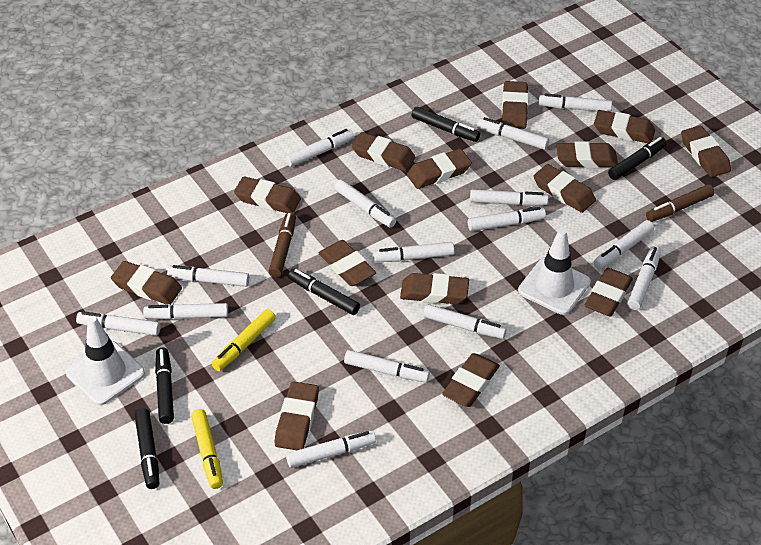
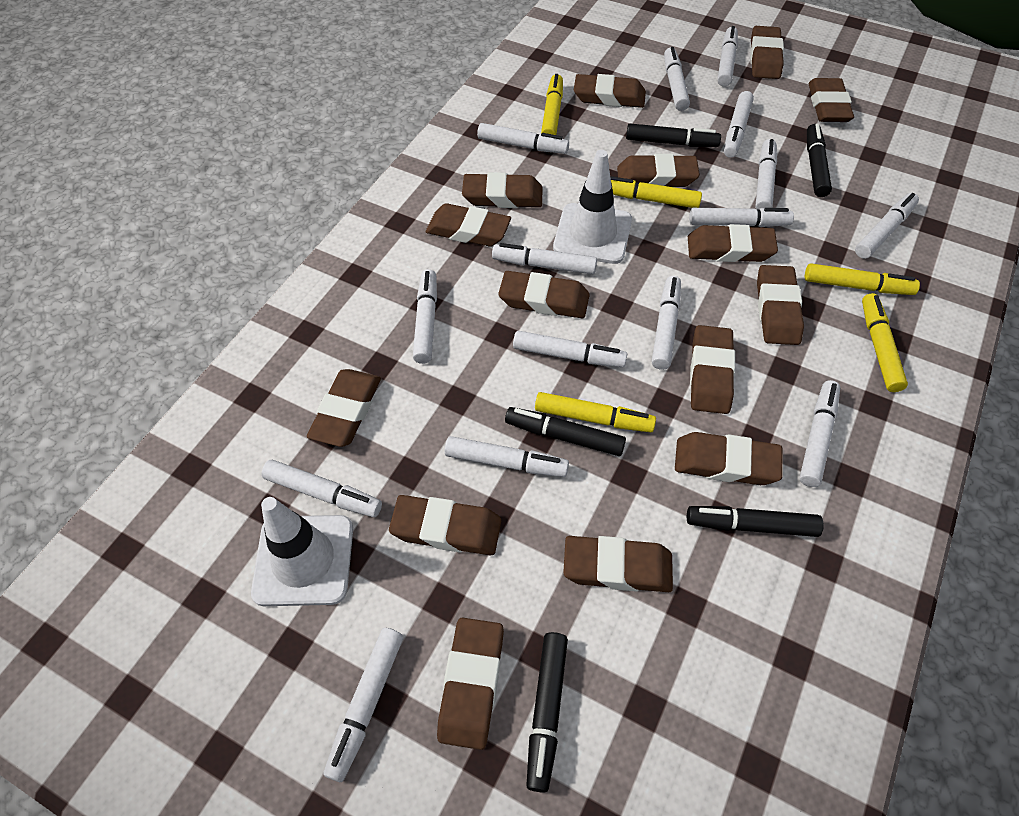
brown eraser: [111,261,182,304] [234,177,301,213] [275,381,319,450] [319,240,376,286] [352,132,416,171] [400,273,469,304] [407,149,472,189] [442,353,500,407] [502,81,529,129] [533,164,596,213] [556,142,618,168] [585,268,633,316] [594,110,655,143] [681,126,731,177] = 14 -> [307,369,381,447] [389,495,501,555] [426,203,511,247] [437,618,504,750] [462,172,543,208] [498,271,590,318] [563,536,673,592] [574,74,646,108] [617,154,700,187] [675,432,782,485] [688,224,778,262] [690,325,735,414] [750,26,784,79] [757,265,804,345] [809,78,854,122] = 15
brown marker: [269,212,296,277] [646,184,714,222] = 2 -> none = 0
yellow marker: [191,409,223,489] [212,309,276,371] = 2 -> [535,392,656,432] [541,74,563,135] [610,176,702,208] [805,263,920,295] [862,293,908,392] = 5

